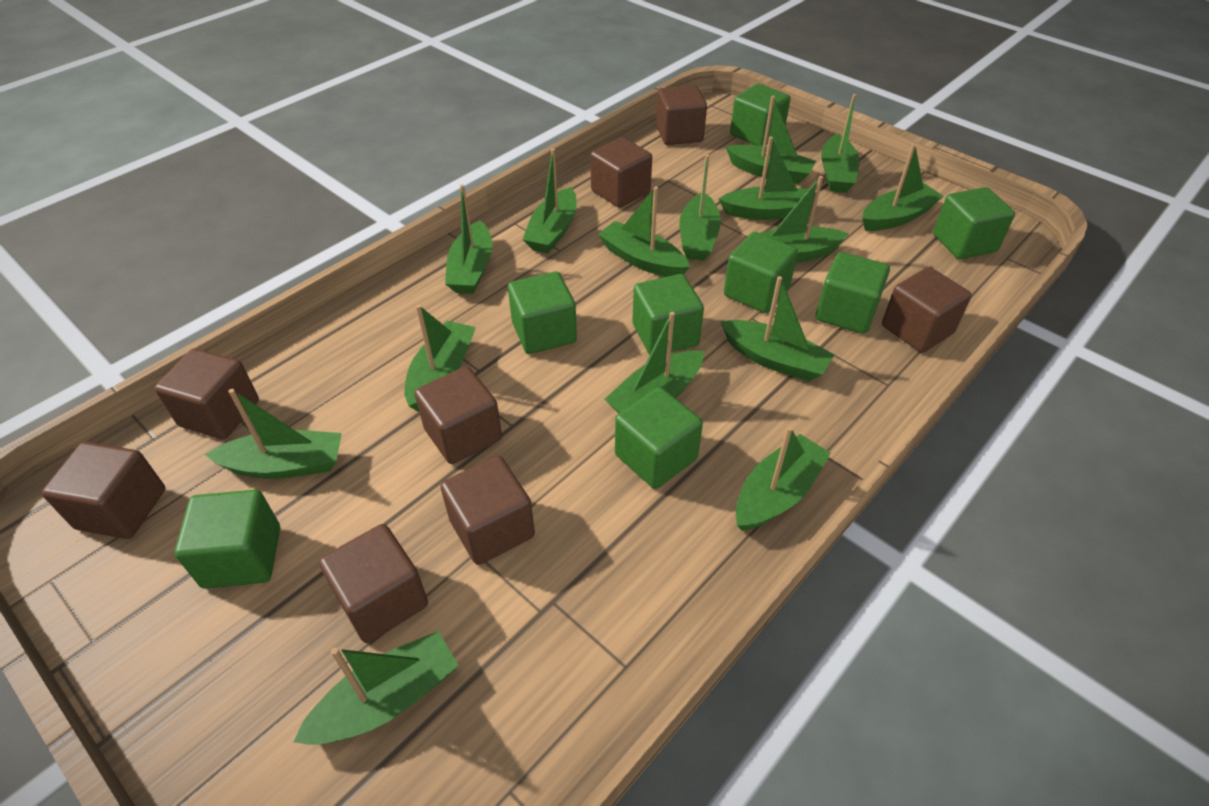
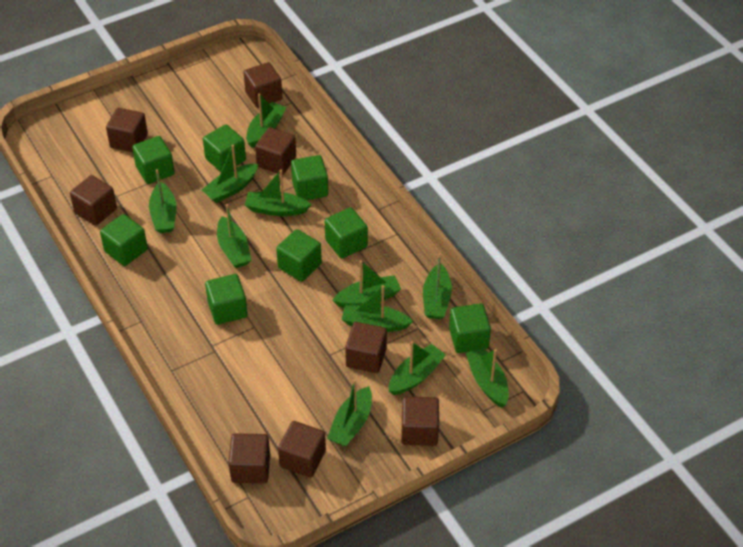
green boat: [205,389,342,479] [293,631,459,745] [404,304,476,412] [445,185,492,294] [522,148,577,253] [598,187,690,277] [604,312,704,413] [679,154,721,260] [719,136,814,220] [721,276,834,381] [726,96,816,184] [736,426,831,531] [747,176,849,262] [821,94,859,193] [862,144,943,231] = 15 -> [149,169,176,233] [202,145,258,203] [217,204,251,268] [245,170,311,216] [246,93,287,148] [327,379,372,447] [332,260,401,308] [342,285,413,332] [389,341,446,395] [423,253,452,319] [466,347,509,407] = 11

